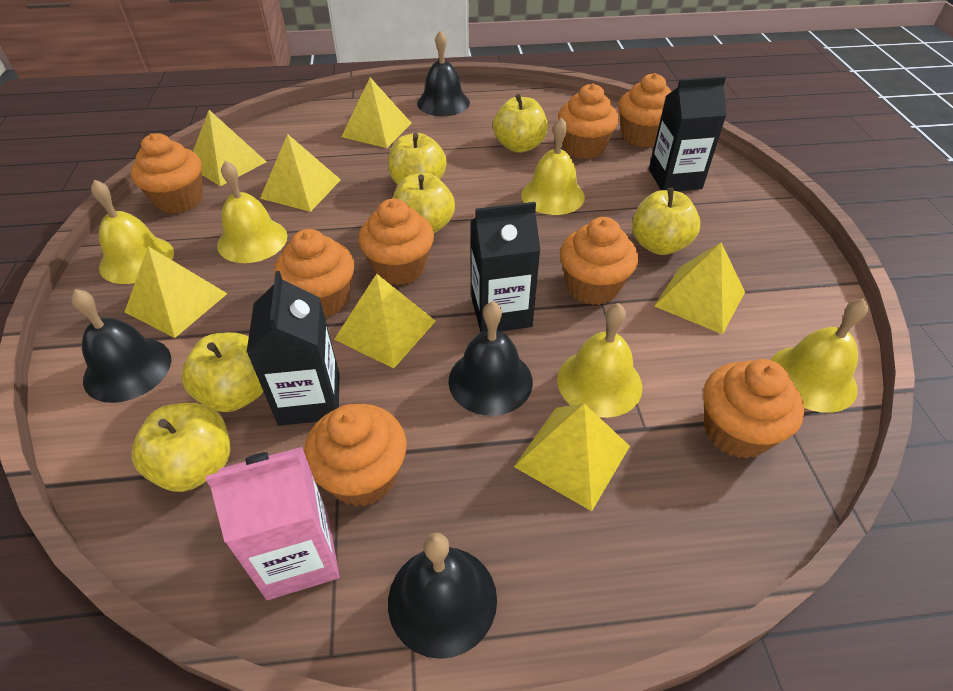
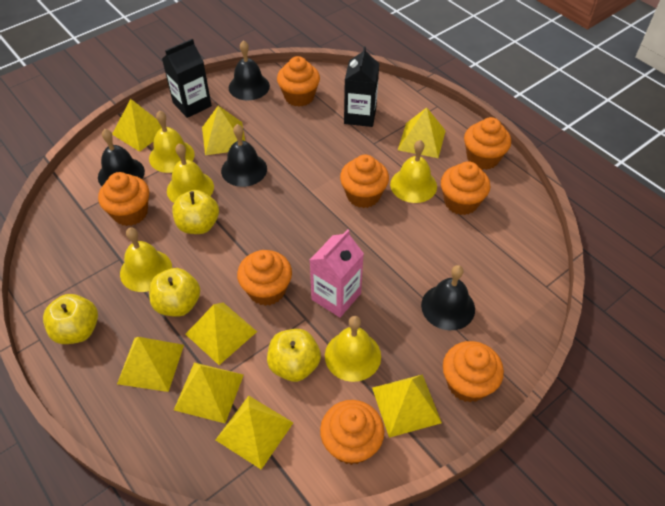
black carton: [246,271,339,426] [471,202,541,332] [649,76,727,191] = 3 -> [162,39,212,118] [344,46,379,127] = 2
yellow apple: [131,403,231,492] [181,332,264,412] [388,133,447,185] [393,173,455,233] [493,94,548,153] [632,188,700,255] = 6 -> [43,294,98,344] [149,268,200,317] [172,190,219,234] [267,329,321,382] = 4
yellow pyramid: [125,246,228,338] [193,110,267,186] [260,134,341,212] [334,274,436,368] [341,77,411,148] [514,403,630,511] [655,243,745,334] = 7 -> [112,99,162,152] [117,337,184,392] [174,363,244,423] [185,303,257,365] [202,106,245,155] [216,396,293,469] [372,374,442,438] [398,107,446,158] = 8

